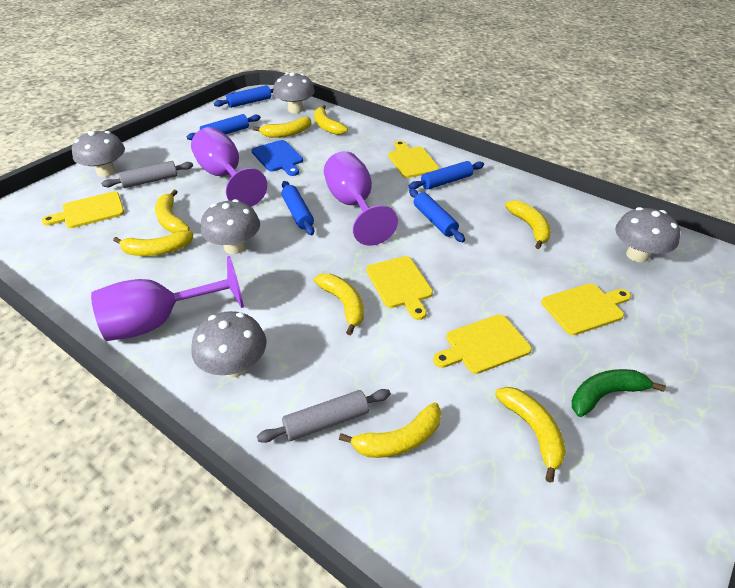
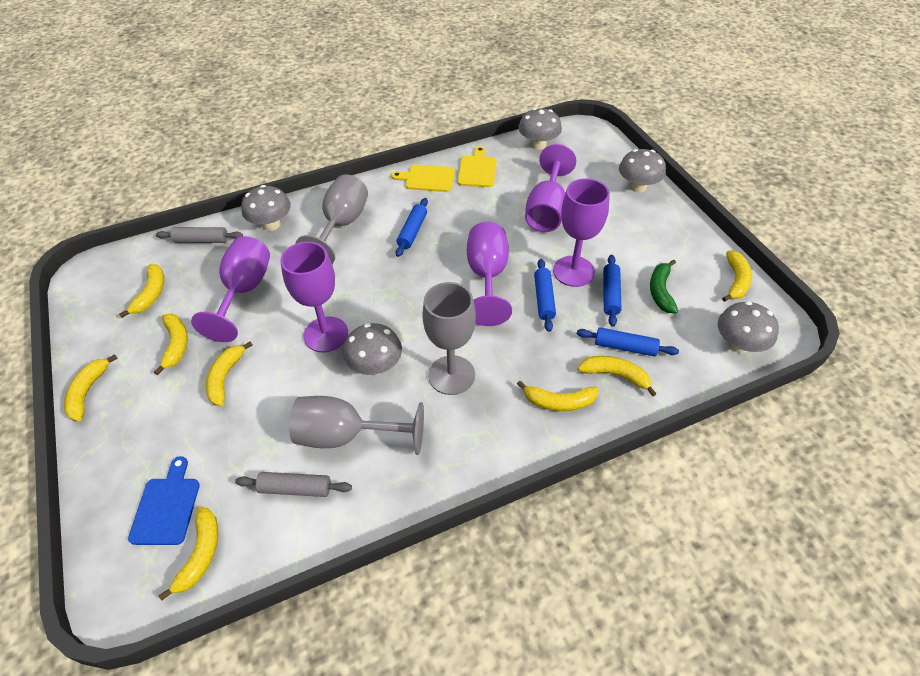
blue rolling pin: [187,114,261,140] [214,85,273,108] [282,181,314,235] [409,161,484,190] [409,188,465,242] = 5 -> [396,198,428,257] [534,259,556,332] [577,327,679,357] [603,255,622,327] = 4
grey goblet: none = 0 -> [289,396,424,455] [295,174,368,264] [422,282,476,395] = 3
purple goblet: [91,256,244,341] [191,127,267,207] [324,151,398,246] = 3 -> [191,236,270,342] [280,242,348,353] [467,222,512,326] [525,144,576,232] [553,178,610,287] = 5
yellow cutting board: [42,191,124,228] [366,256,433,320] [388,140,439,178] [433,315,532,374] [541,283,631,335] = 5 -> [391,165,455,192] [458,146,497,187] = 2

